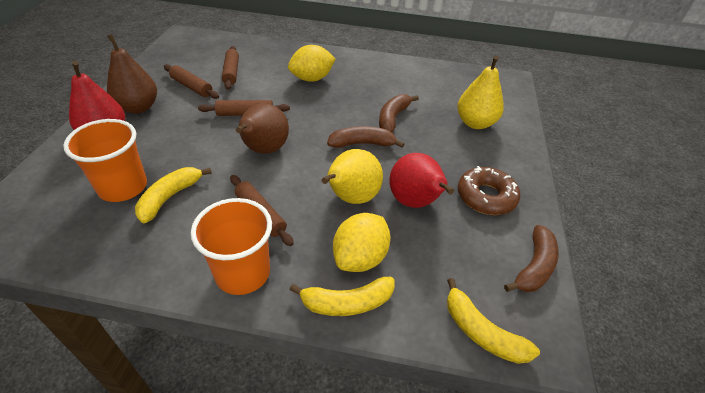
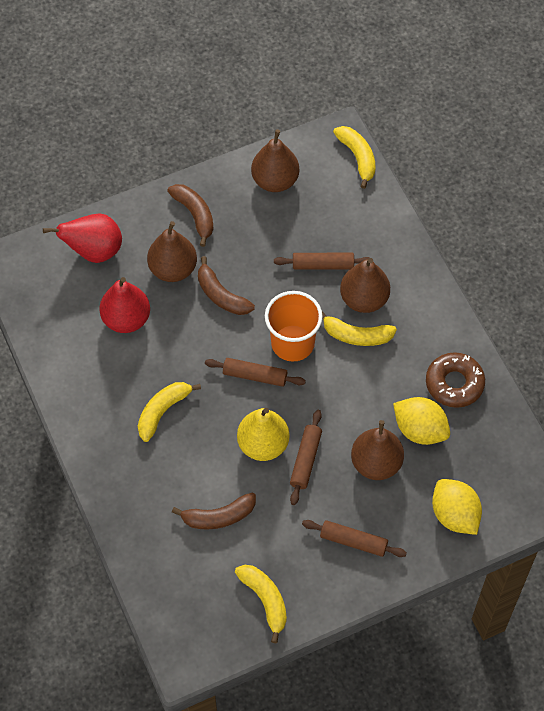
brown pear: [107,34,157,114] [236,103,289,154] = 2 -> [147,221,197,282] [251,129,299,192] [340,258,390,313] [351,420,404,480] = 4
orange cup: [63,119,147,202] [191,198,272,295] = 2 -> [265,291,323,362] = 1
yellow banana: [135,167,212,223] [289,277,394,316] [447,278,540,364] = 3 -> [138,382,201,442] [235,565,287,643] [322,311,397,346] [333,126,376,189] = 4
yellow pear: [322,149,383,204] [457,55,504,129] = 2 -> [237,408,289,461] = 1

